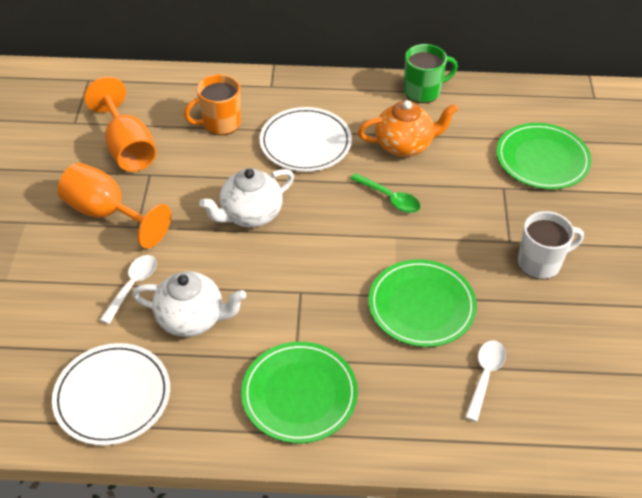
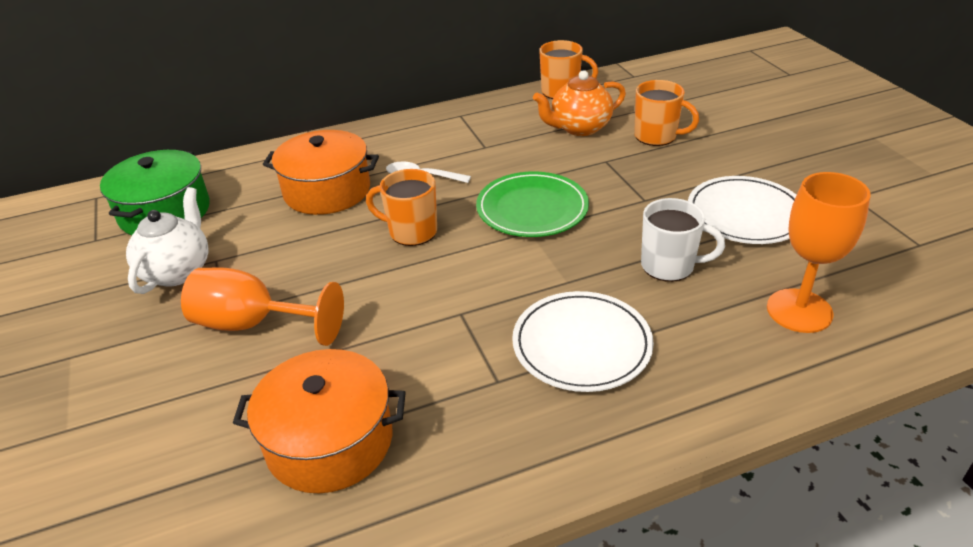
green mug: [404,44,458,103] = 1 -> none = 0
green plate: [241,342,358,443] [369,259,477,347] [497,123,592,189] = 3 -> [476,171,589,237] = 1
green pot: none = 0 -> [100,150,210,235] = 1
green spoon: [350,173,420,213] = 1 -> none = 0
orange mug: [184,74,241,135] = 1 -> [366,169,437,246] [539,40,598,99] [634,80,699,146] = 3
orange pot: none = 0 -> [233,349,406,493] [263,130,379,215] = 2
white spoon: [100,255,157,324] [465,340,506,422] = 2 -> [386,162,471,183] = 1
white teapot: [132,272,246,337] [199,168,294,227] = 2 -> [126,187,208,294] = 1

